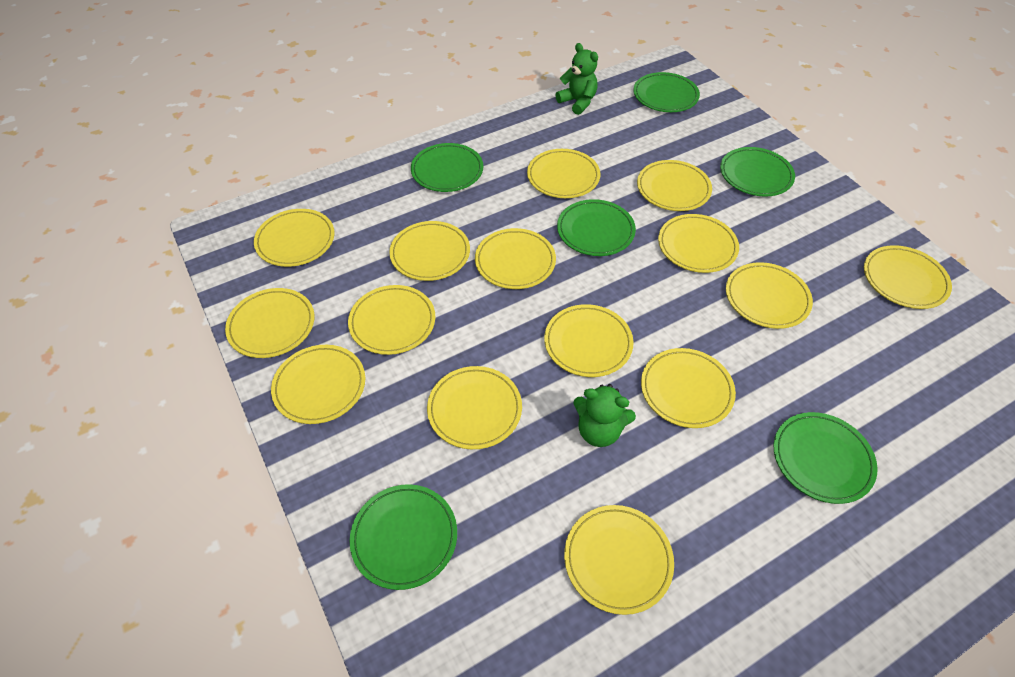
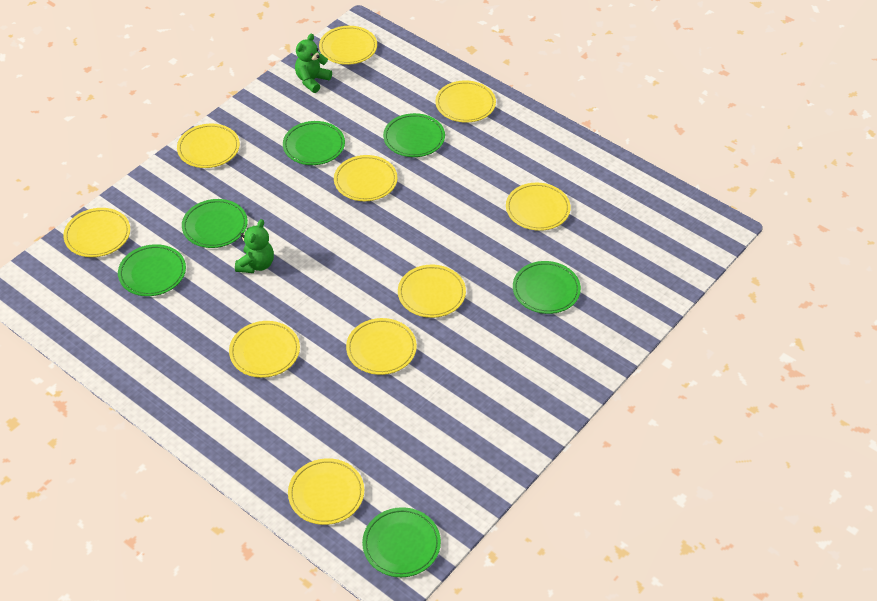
yellow plate: [225,288,315,358] [254,209,334,267] [271,345,365,424] [348,285,435,355] [389,221,470,281] [427,366,522,449] [475,228,556,289] [527,149,600,198] [544,304,634,377] [564,505,674,615] [637,160,712,211] [641,348,736,428] [658,214,739,273] [726,262,813,329] [864,245,952,309] = 15 -> [63,208,130,257] [177,123,240,168] [229,321,300,378] [288,458,364,525] [319,26,377,65] [334,155,397,201] [346,318,417,375] [398,265,466,318] [435,80,496,123] [506,183,571,231] = 10

